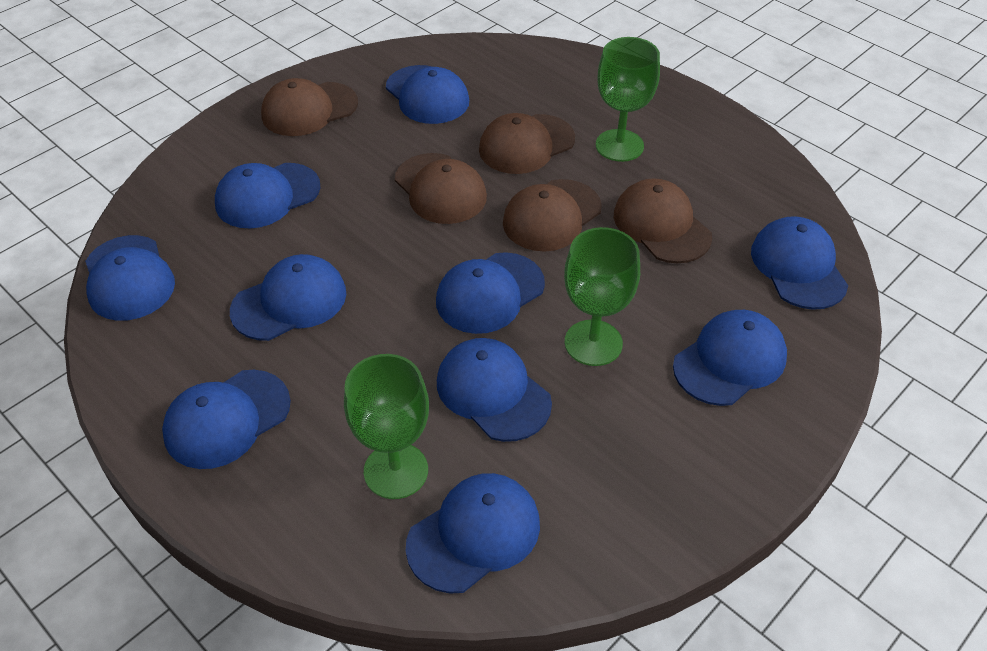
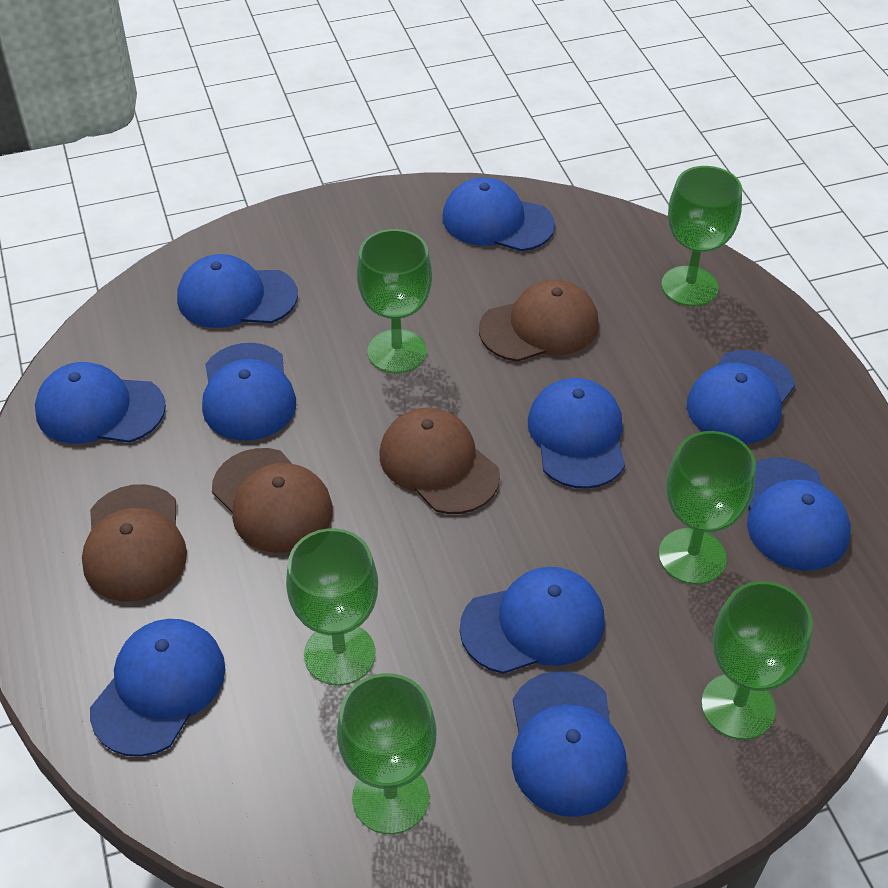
brown cap: [261,78,358,136] [395,153,487,224] [479,113,575,174] [503,179,602,252] [614,178,712,263] = 5 -> [82,484,187,601] [212,448,333,553] [380,407,500,514] [479,279,599,362] = 4
green goblet: [344,354,429,499] [564,227,640,366] [596,37,660,162] = 3 -> [286,528,378,685] [337,673,437,834] [357,229,432,373] [659,431,756,585] [661,166,742,307] [701,581,813,740] = 6

